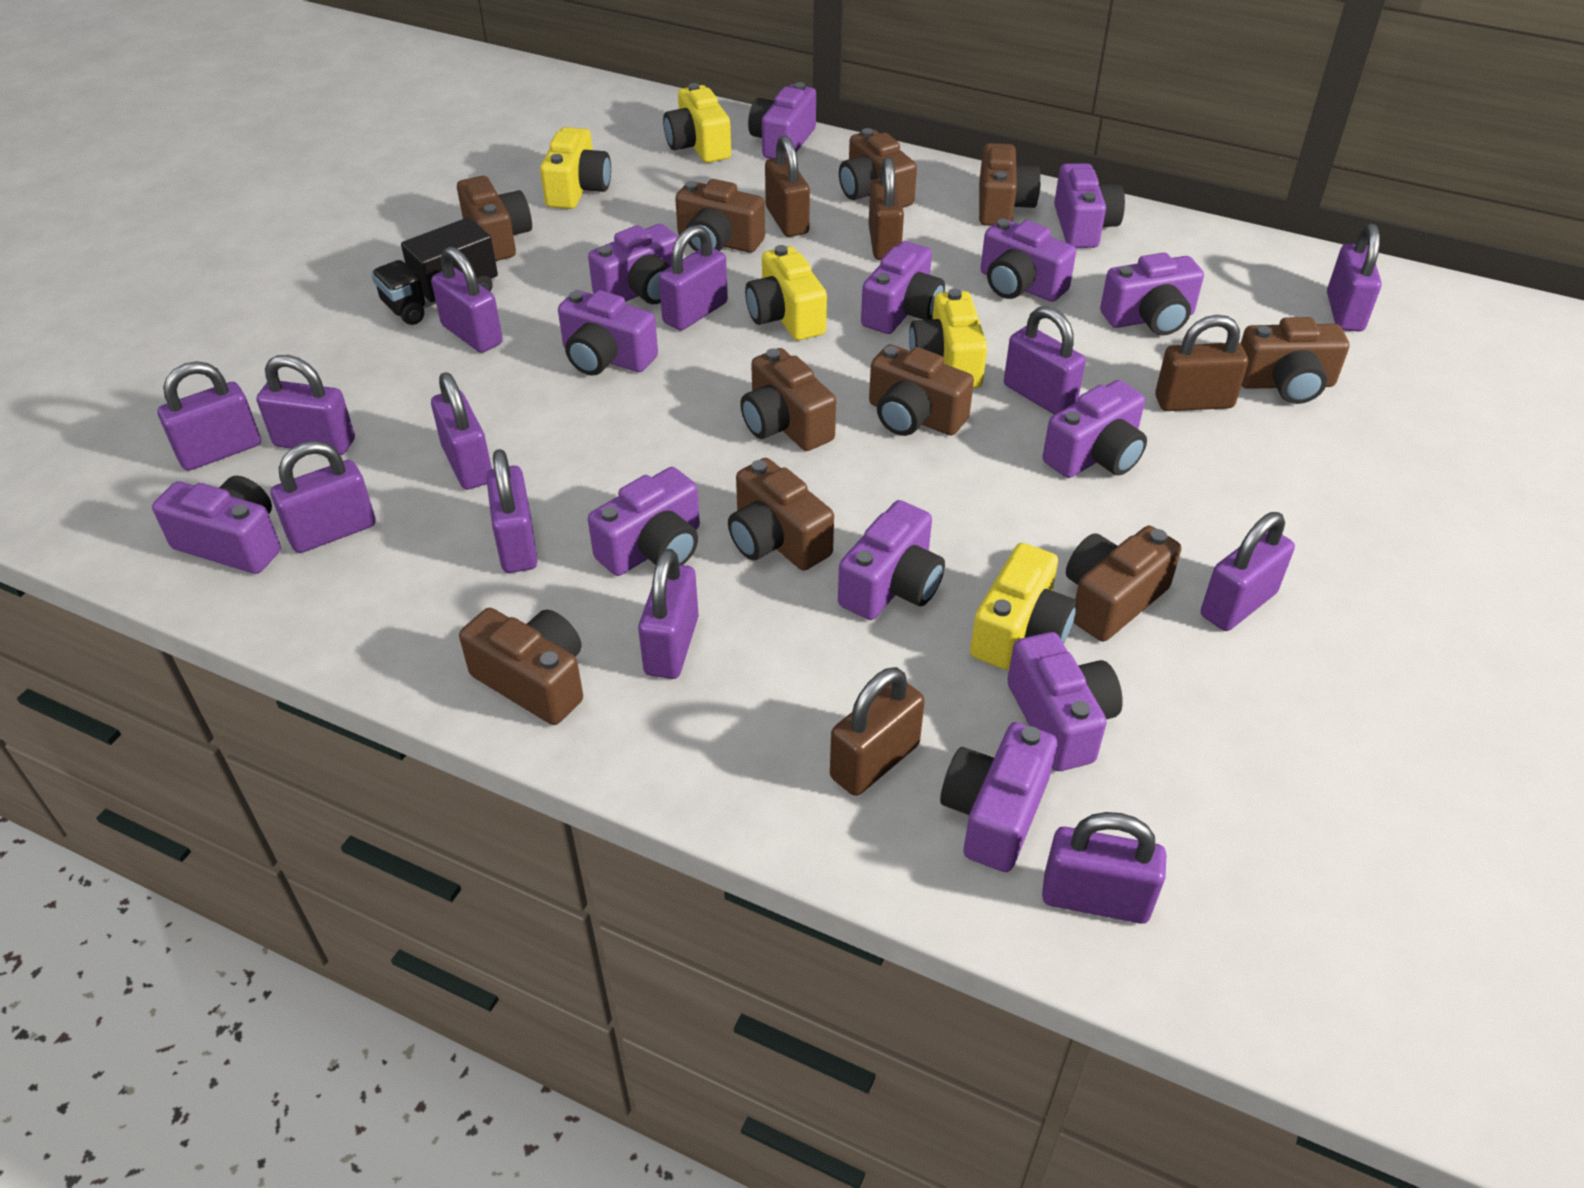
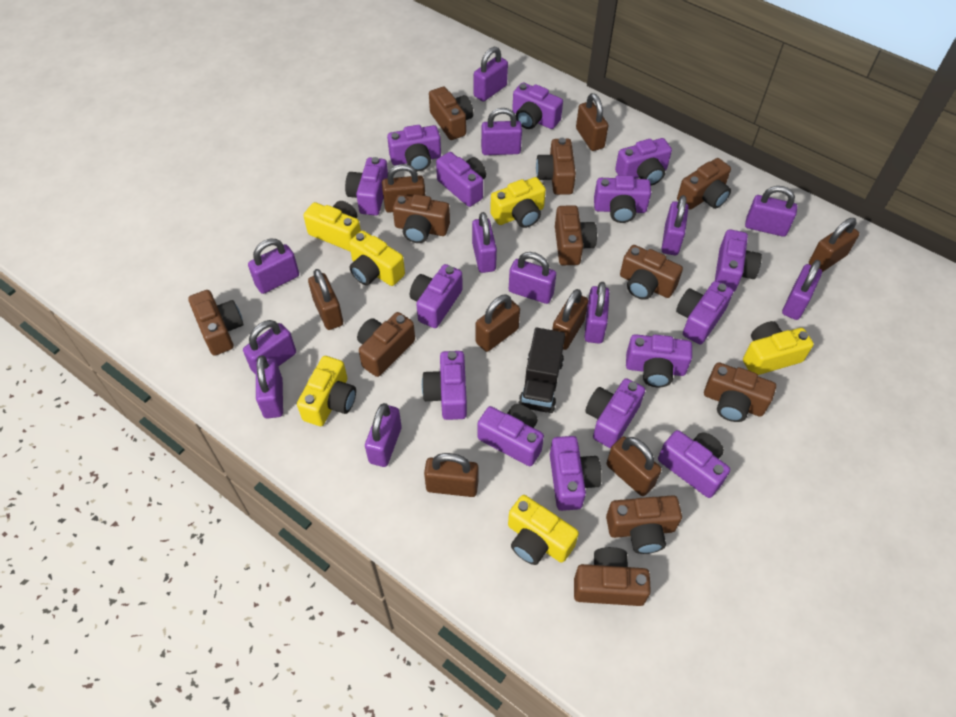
brown camera: [457,176,532,261] [459,608,583,725] [675,179,765,253] [728,458,834,571] [740,348,836,451] [839,128,917,208] [869,344,974,436] [979,143,1041,226] [1066,526,1181,642] [1241,317,1349,404] = 10 -> [188,290,244,356] [357,312,415,377] [393,194,450,243] [429,87,473,140] [536,138,576,195] [555,205,597,265] [574,547,651,606] [606,495,682,554] [620,245,683,300] [677,158,731,210] [704,362,776,422] = 11
brown padlock: [765,135,810,237] [830,667,925,796] [869,157,904,260] [1155,315,1248,411] = 4 -> [308,269,343,330] [382,164,425,213] [424,453,479,497] [476,294,520,352] [552,289,588,350] [576,93,608,151] [606,436,662,496] [809,218,859,272] = 8
purple camera: [152,476,281,574] [558,290,658,375] [588,224,678,304] [588,467,700,576] [748,82,816,159] [838,500,945,620] [861,241,945,334] [940,722,1057,872] [981,219,1076,302] [1007,632,1123,771] [1043,380,1147,478] [1054,163,1125,248] [1100,253,1204,336] = 13 -> [345,157,388,216] [387,125,441,171] [410,264,463,328] [422,351,467,420] [436,152,486,207] [477,404,544,466] [512,83,563,129] [550,436,602,511] [585,378,645,448] [594,175,651,223] [615,138,672,186] [626,334,692,387] [658,430,730,498] [676,281,733,344] [715,229,762,292] = 15
yellow camera: [540,127,611,209] [663,83,731,163] [745,245,827,340] [909,289,988,388] [970,543,1077,670] = 5 -> [297,356,356,426] [303,201,361,251] [349,231,405,286] [490,177,546,228] [508,495,579,565] [743,321,814,375] = 6

